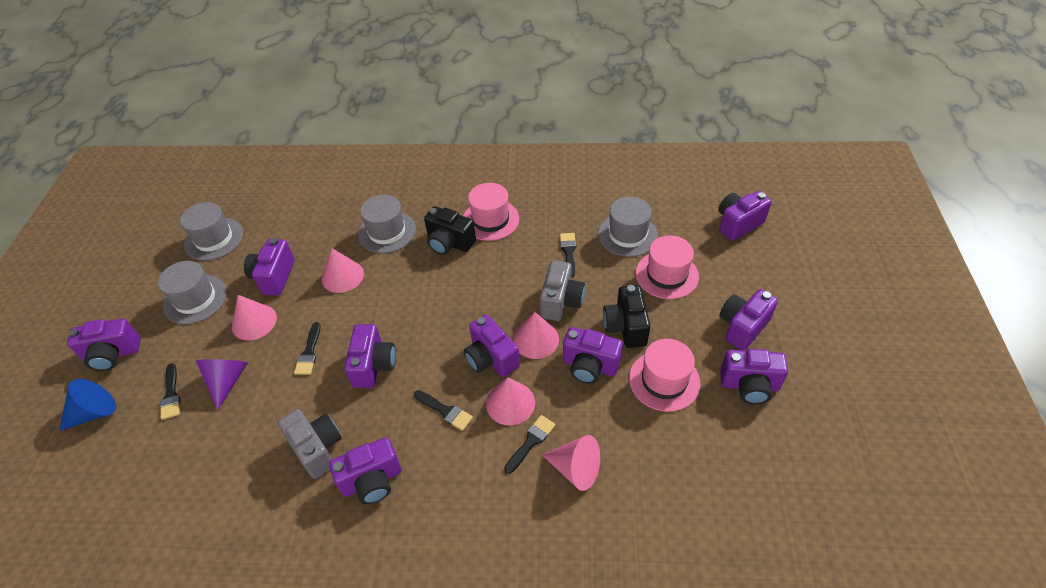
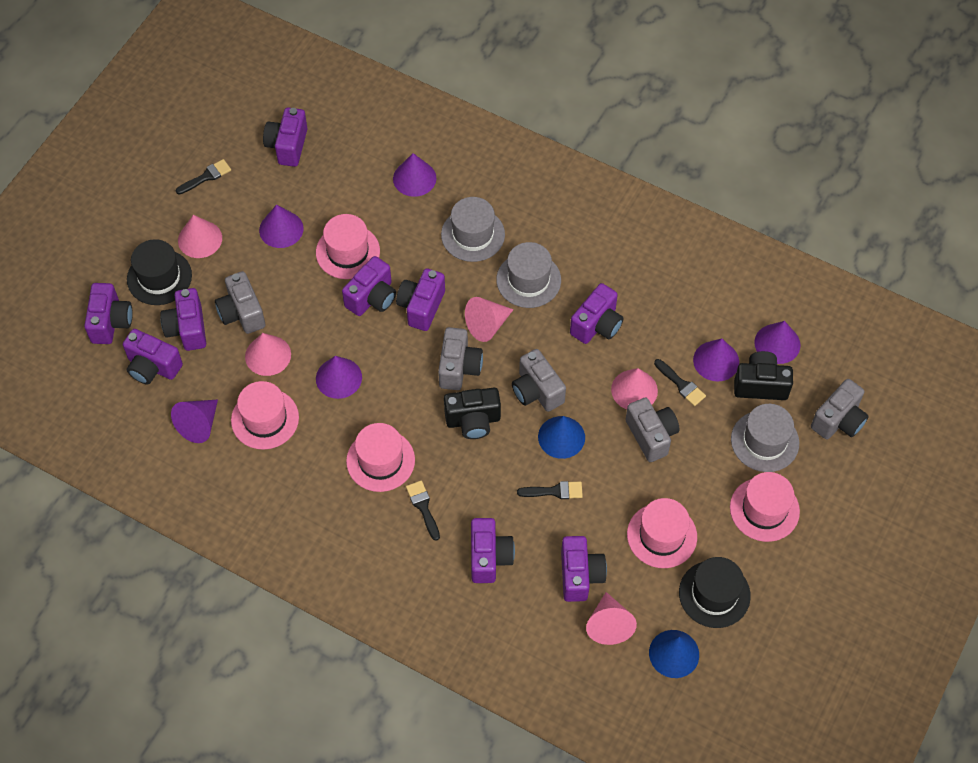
black brush: [160,363,180,420] [294,322,321,375] [414,390,473,431] [504,415,556,474] [560,233,576,277] = 5 -> [176,159,231,195] [406,480,440,541] [517,481,583,499] [654,359,706,406] = 4
black hat: none = 0 -> [127,239,192,305] [679,557,751,628] = 2
blue cone: [59,379,116,431] = 1 -> [538,416,585,459] [649,630,699,678] = 2
grey camera: [277,409,342,479] [540,260,585,321] = 2 -> [215,271,265,334] [438,327,483,390] [512,349,566,412] [625,398,680,462] [811,379,869,439] = 5
grey hat: [158,261,227,324] [180,202,243,260] [358,195,416,253] [598,197,658,257] = 4 -> [441,197,505,262] [496,242,561,308] [731,404,799,472] = 3
pink hat: [463,183,519,241] [629,339,700,412] [636,235,699,299] = 3 -> [231,381,299,449] [316,214,380,279] [346,423,415,492] [627,498,697,568] [730,472,800,542] = 5
purple cone: [196,359,248,410] = 1 -> [171,400,218,443] [259,205,303,248] [316,356,362,399] [393,153,436,197] [693,339,739,382] [754,321,800,364] = 6

